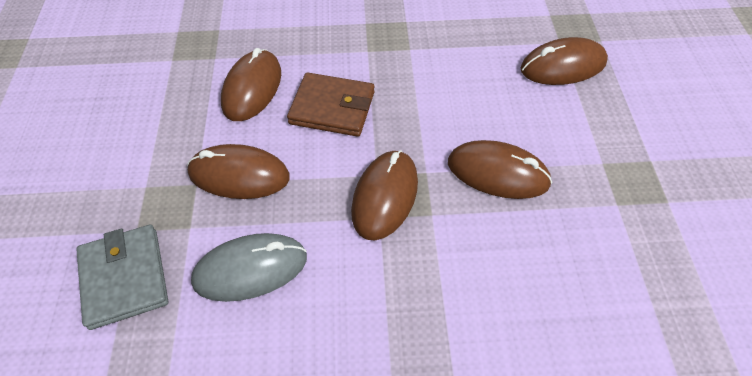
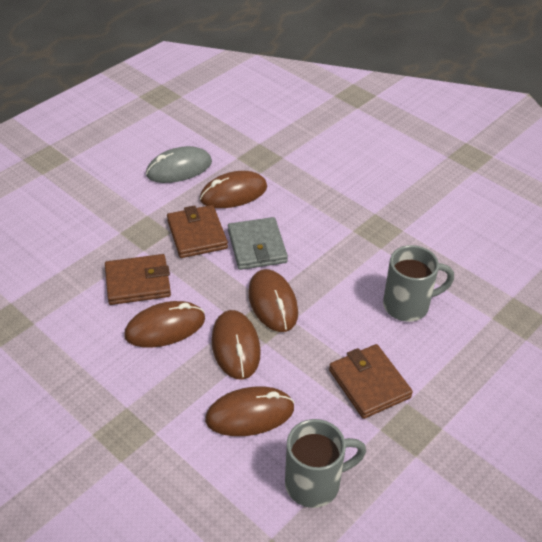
brown wallet: [287,72,374,137] = 1 -> [105,254,171,305] [167,205,228,258] [329,344,413,419] = 3
grey mug: none = 0 -> [285,419,366,508] [383,245,454,322] = 2

